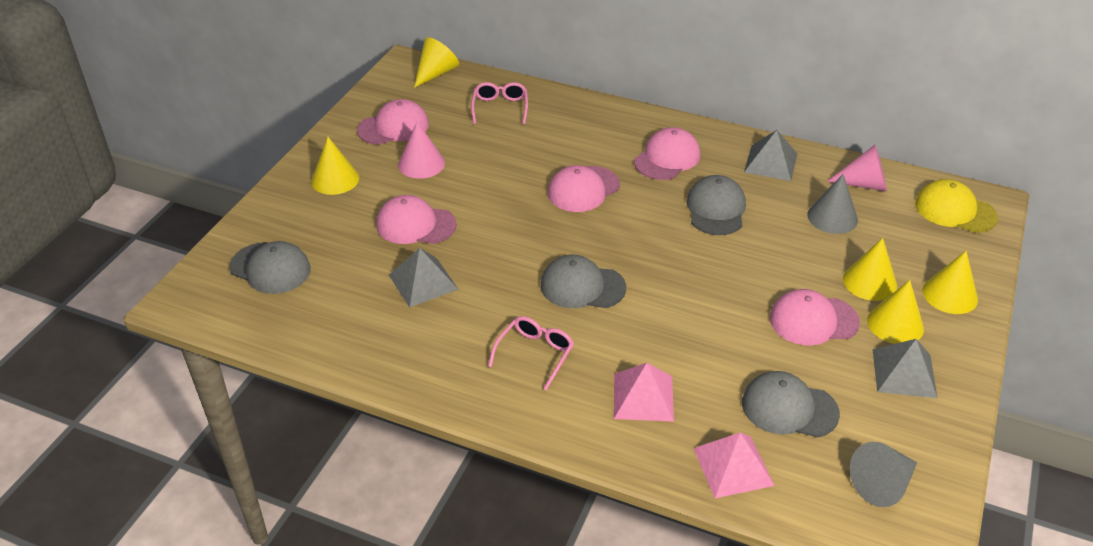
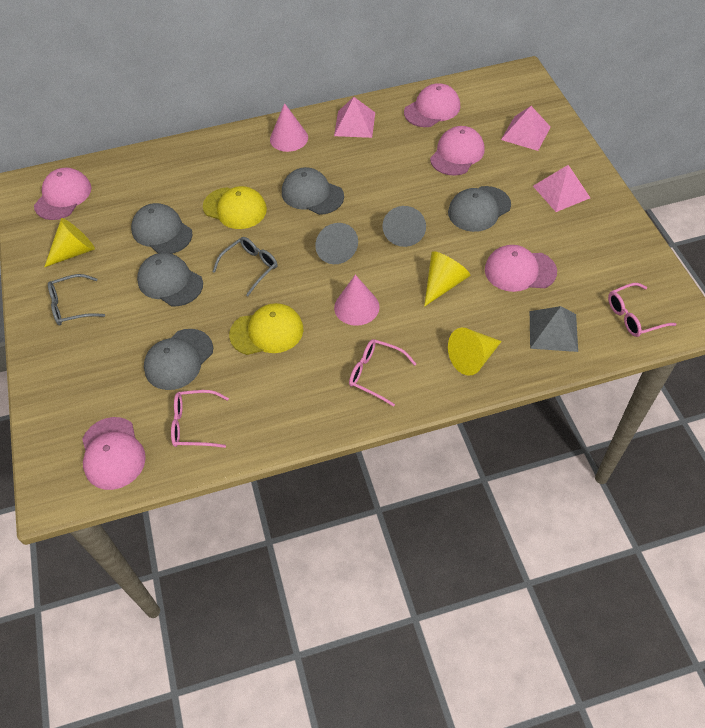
grey cap: [230,241,311,294] [541,255,626,308] [686,175,746,235] [742,371,840,437] = 4 -> [131,203,192,254] [137,253,203,306] [144,329,213,390] [282,167,344,215] [448,186,511,232] = 5
grey glasses: none = 0 -> [48,274,105,326] [212,237,278,297] = 2
grey pyramid: [389,248,459,308] [744,130,797,181] [873,339,937,398] = 3 -> [530,306,578,352] = 1
pink glasses: [471,82,528,125] [488,316,574,390] = 2 -> [171,390,229,448] [349,339,416,407] [608,283,676,337] = 3
pink pyramid: [614,363,674,422] [693,433,775,498] = 2 -> [334,97,375,138] [501,106,551,151] [533,165,590,212] = 3
yellow cap: [915,179,998,233] = 1 -> [203,186,267,229] [229,303,303,355] = 2
yellow cone: [311,137,359,195] [414,38,459,88] [843,238,897,301] [867,280,924,344] [922,251,978,314] = 5 -> [44,218,95,267] [424,251,470,307] [448,328,502,376] = 3

